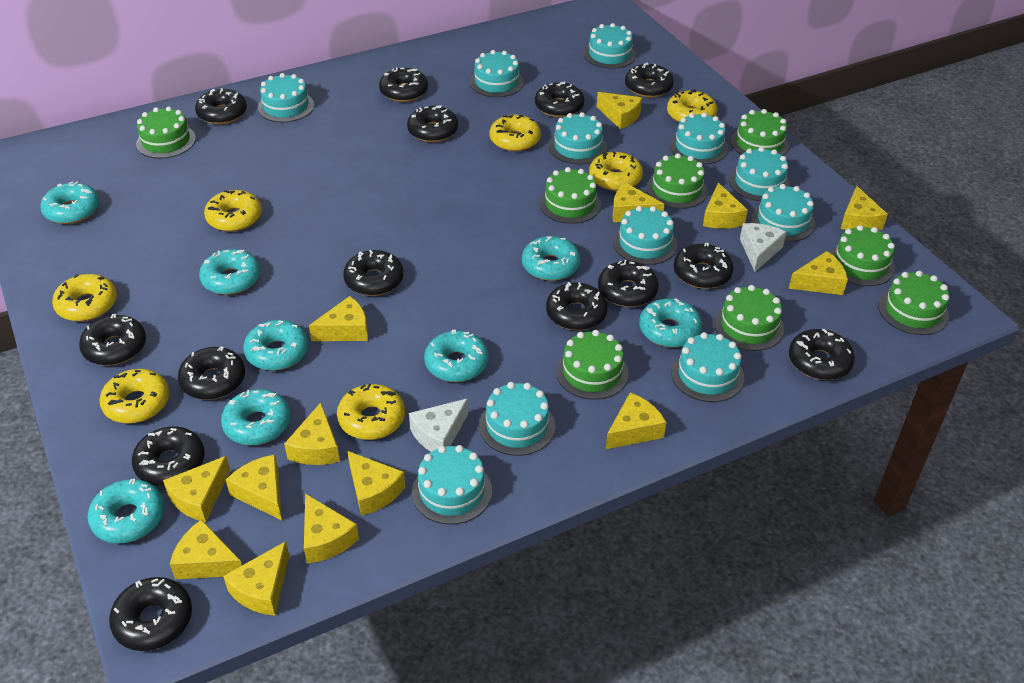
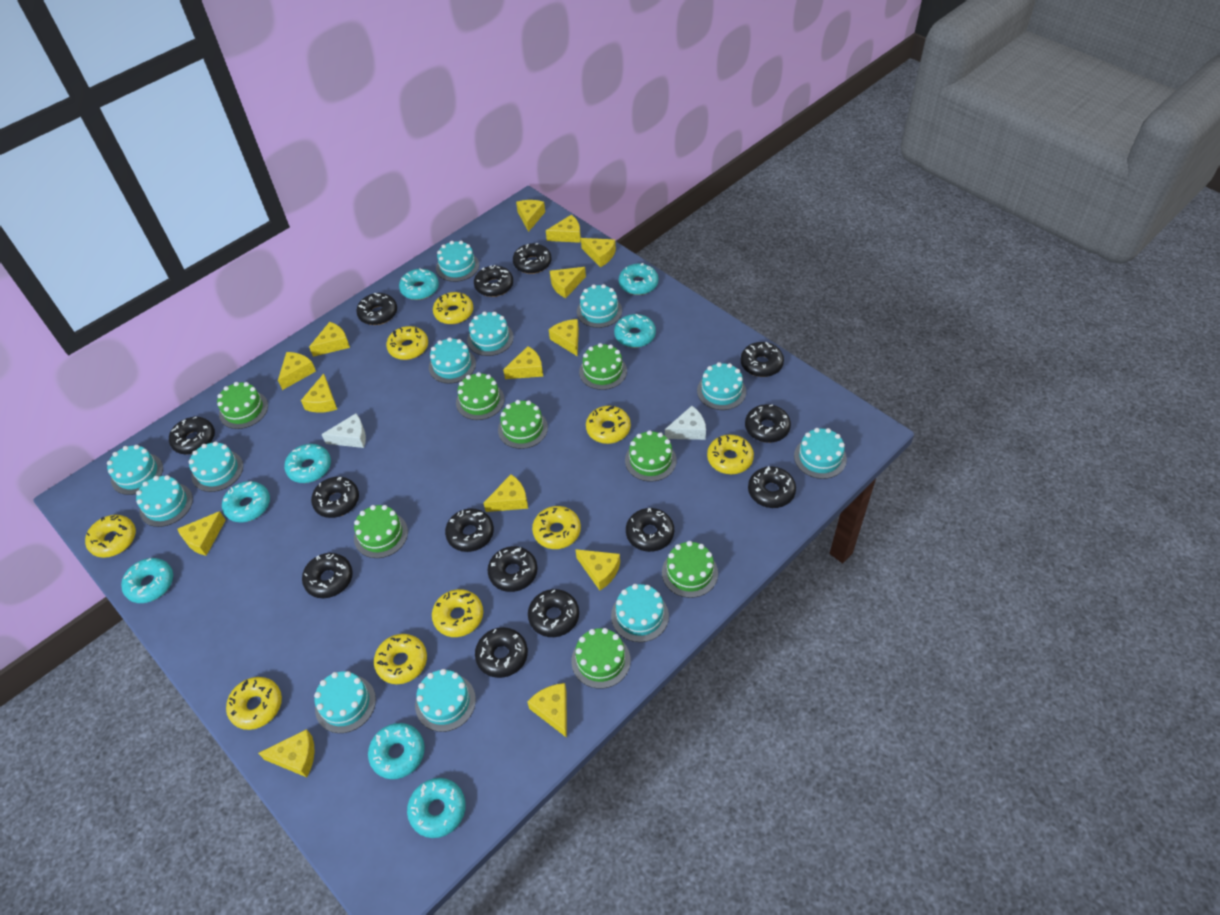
turquoise cake: [258,73,314,122] [412,445,492,525] [470,50,524,97] [479,382,555,456] [549,112,607,164] [584,23,636,69] [613,206,677,265] [670,113,728,164] [671,332,744,402] [729,147,790,201] [752,184,815,242] = 11 -> [107,445,163,495] [136,475,193,527] [189,441,243,492] [314,671,376,733] [415,669,476,732] [429,337,476,384] [436,241,479,282] [467,312,514,356] [577,284,622,328] [611,584,669,642] [697,362,746,410] [794,428,847,479] = 12
yellow donut: [52,274,117,321] [99,369,170,424] [204,190,262,232] [337,383,405,440] [490,115,541,152] [589,151,643,191] [667,89,717,122] = 7 -> [85,515,136,558] [226,677,282,730] [374,634,427,684] [386,326,428,360] [432,589,483,637] [433,292,473,324] [532,506,581,549] [586,406,631,444] [707,435,754,474] = 9

